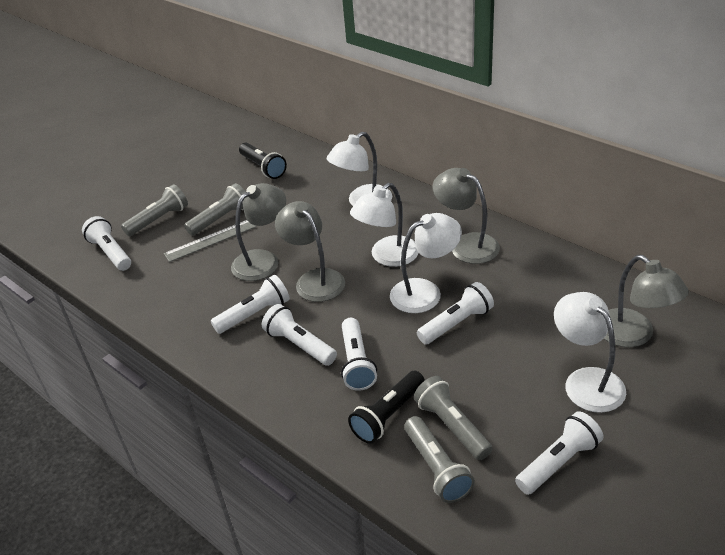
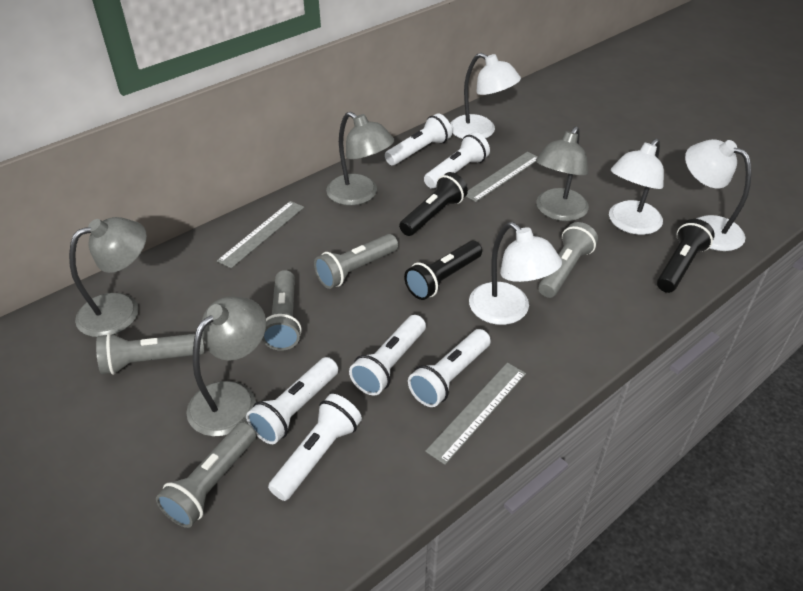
black flashlight: [239,143,287,179] [348,371,425,444] = 2 -> [399,172,468,236] [404,241,482,300] [657,219,715,293] = 3
grey flashlight: [121,184,188,236] [184,183,246,236] [405,416,475,503] [414,376,493,460] = 4 -> [96,333,205,375] [156,422,257,528] [262,270,302,351] [314,234,398,289] [538,222,598,298] = 5
grey ruler: [164,220,257,262] = 1 -> [217,201,304,268] [425,363,526,465] [466,152,538,202] = 3

